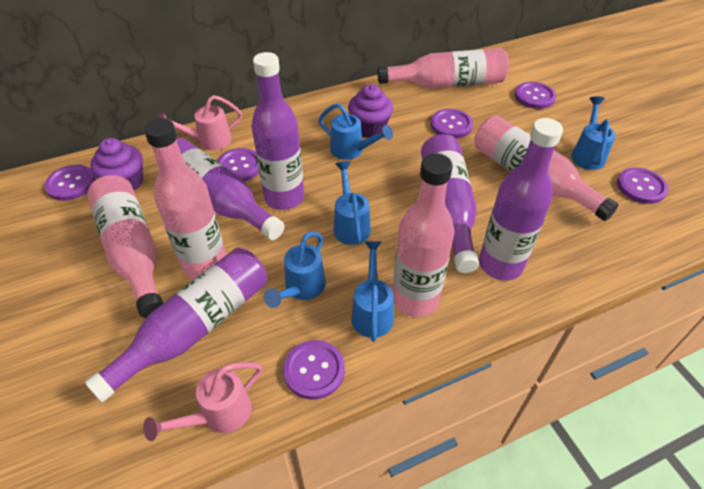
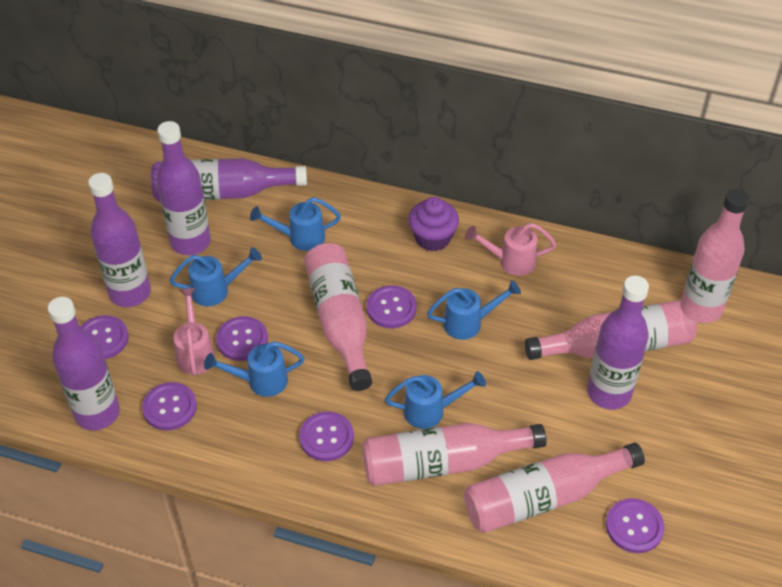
purple cupcake: [90,138,143,191] [348,84,393,137] = 2 -> [408,197,459,251] = 1

